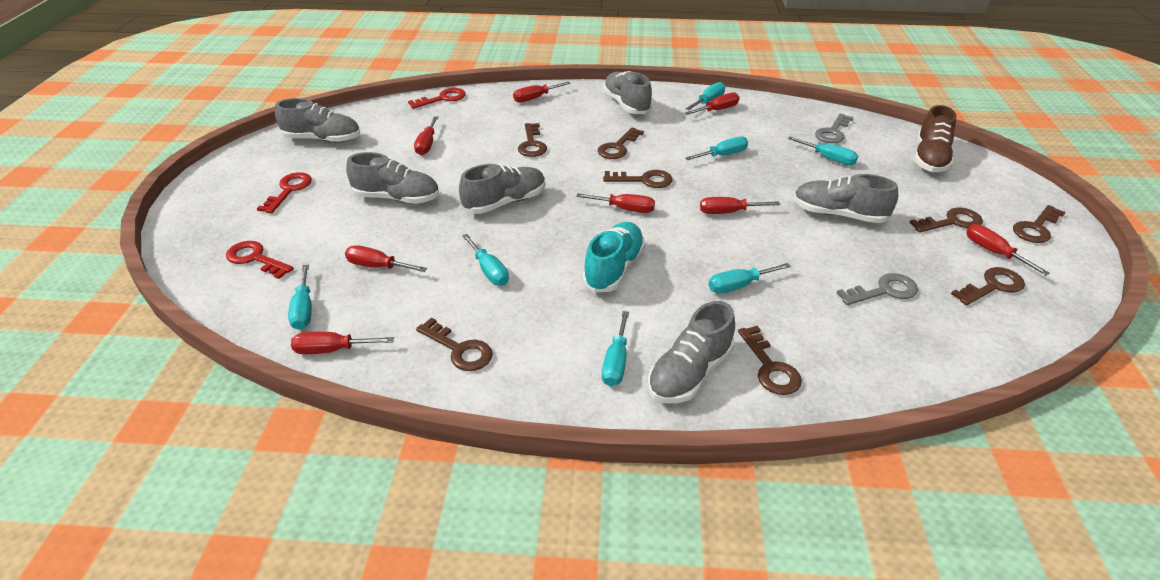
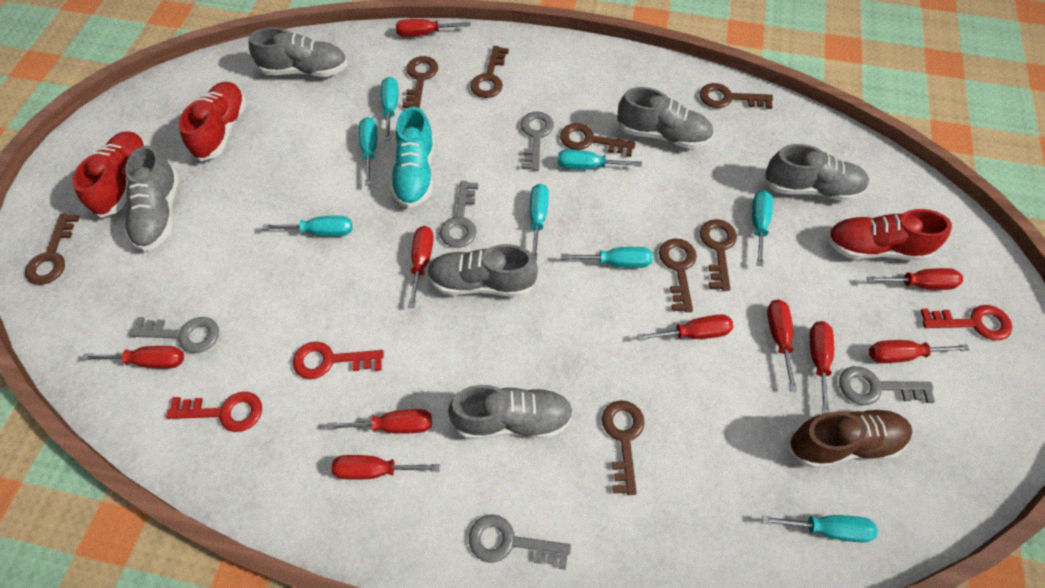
grey key: [815,114,854,143] [837,273,918,305] = 2 -> [129,317,219,353] [440,181,478,248] [469,514,571,570] [521,111,554,171] [839,366,935,405] = 5
red screwdriver: [291,332,394,354] [345,245,427,272] [414,116,438,155] [513,82,571,103] [576,193,655,213] [685,92,739,115] [700,197,780,214] [966,224,1050,275] = 8 -> [82,346,184,369] [327,409,432,434] [332,455,440,480] [396,19,471,37] [408,226,434,308] [637,314,733,341] [767,299,797,391] [810,321,834,414] [867,268,963,290] [869,340,969,363] = 10
red shoe: none = 0 -> [73,131,147,218] [179,82,247,161] [826,209,952,261] = 3
turquoise screwdriver: [288,264,312,330] [462,234,509,286] [602,311,629,387] [685,82,725,110] [685,136,748,160] [709,263,791,293] [788,137,858,165] = 7 -> [262,216,352,236] [359,117,377,185] [381,77,398,141] [530,184,549,260] [558,149,642,170] [561,247,653,268] [752,190,773,266] [762,515,878,542] = 8

